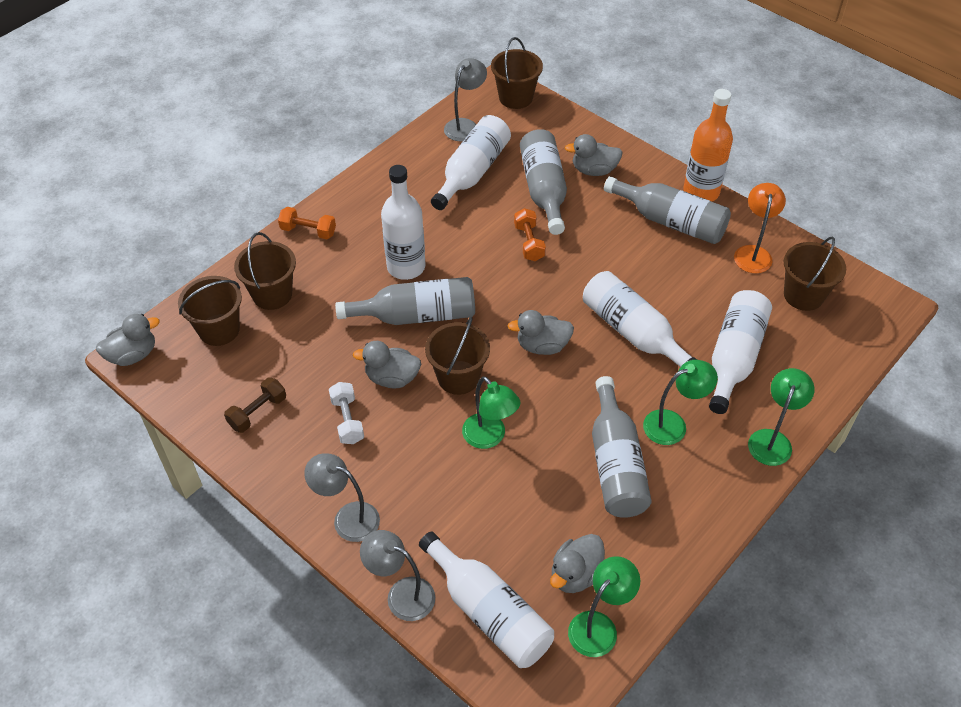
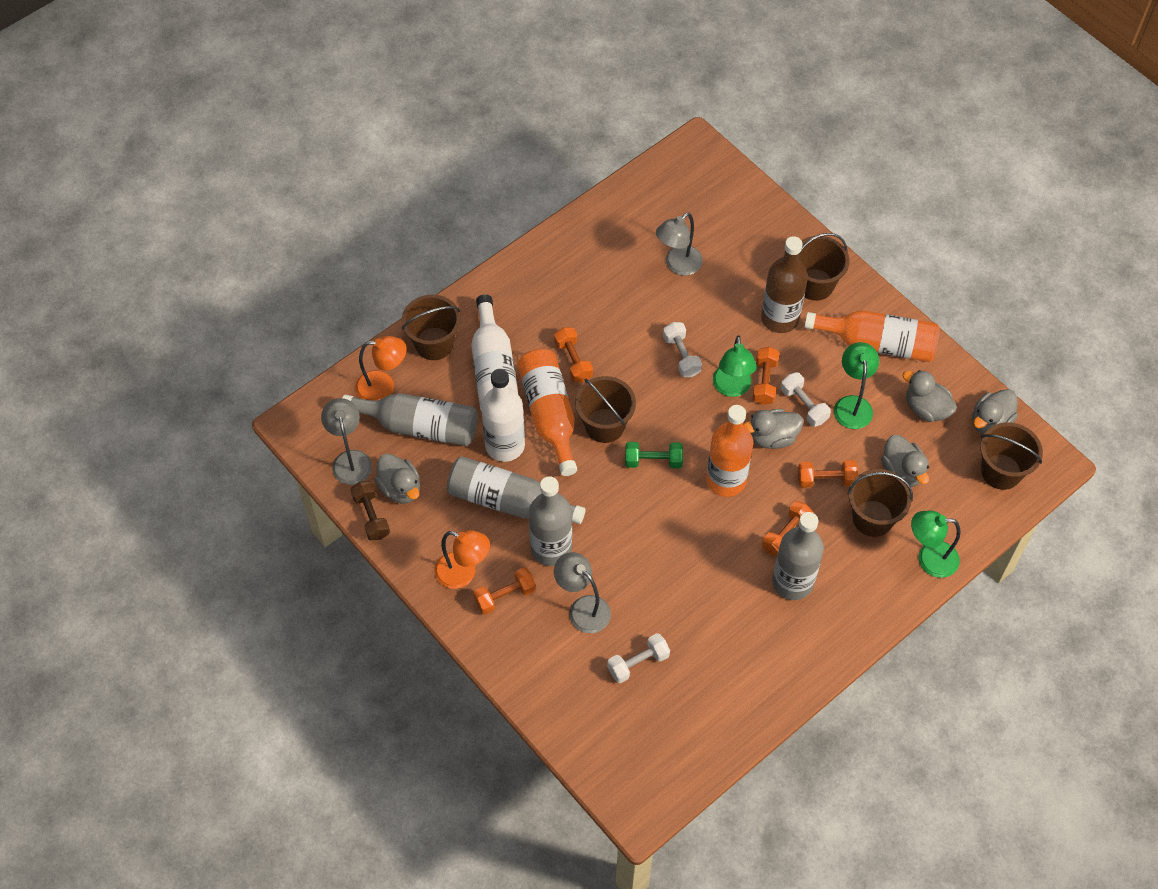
brown bottle: none = 0 -> [761,236,808,333] = 1
green dumbbell: none = 0 -> [625,442,683,468] = 1
green lamp: [462,376,520,449] [568,556,640,657] [643,360,718,445] [748,368,814,466] = 4 -> [713,335,757,397] [834,342,879,429] [911,511,961,578] = 3
orange bottle: [683,89,733,202] = 1 -> [518,349,577,476] [706,405,753,497] [804,310,940,362] = 3
orange dumbbell: [278,207,336,239] [514,208,546,261] = 2 -> [473,568,536,615] [554,327,593,382] [753,347,779,405] [762,501,813,557] [798,460,858,488] = 5
orange lamp: [734,183,786,273] = 1 -> [355,336,407,401] [434,530,490,589] = 2
white bottle: [381,165,425,280] [419,531,554,668] [431,115,511,210] [583,271,697,367] [709,290,772,414] = 5 -> [471,294,518,412] [481,369,525,462] = 2
white dumbbell: [329,382,364,444] = 1 -> [607,633,670,683] [663,322,702,377] [781,372,831,427] = 3

